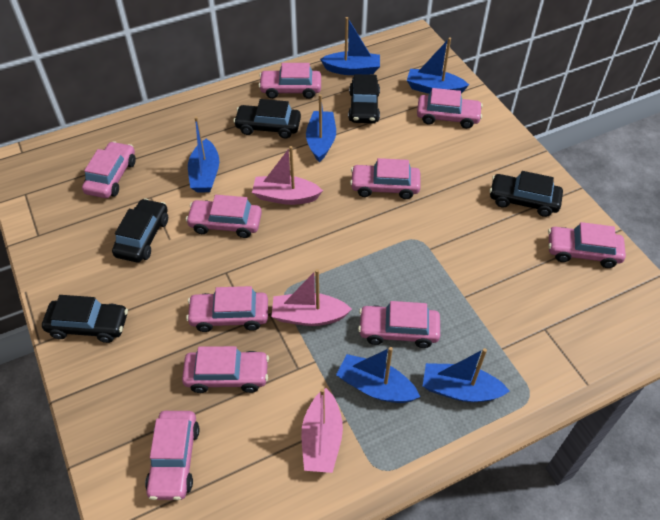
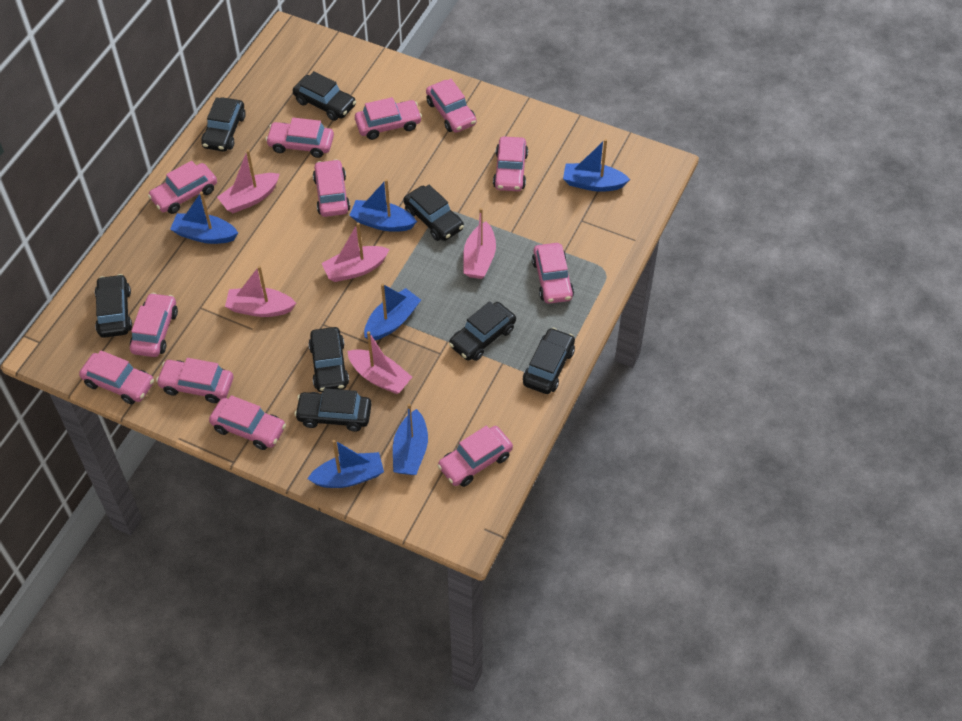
black car: [42,295,128,343] [112,198,168,262] [233,99,301,139] [348,74,380,123] [489,171,563,217] = 5 -> [95,274,132,338] [201,97,246,152] [293,71,356,121] [294,388,372,432] [308,327,349,392] [404,185,464,241] [449,301,516,361] [523,328,575,394] = 8
pink boat: [252,146,323,205] [272,269,352,326] [301,388,343,473] = 3 -> [217,150,280,213] [225,266,296,317] [322,223,390,282] [347,331,412,394] [463,208,496,279] = 5
pink car: [82,141,136,198] [145,411,199,500] [182,346,269,393] [186,195,262,238] [186,286,268,332] [258,63,321,99] [350,158,421,199] [358,301,440,348] [417,88,483,129] [548,222,626,268] = 10 -> [79,351,154,404] [130,293,178,357] [148,161,217,214] [156,358,233,403] [209,395,286,450] [266,118,334,158] [313,159,350,217] [355,97,422,140] [426,79,476,133] [437,426,513,487] [493,137,528,191] [532,243,574,304] = 12

